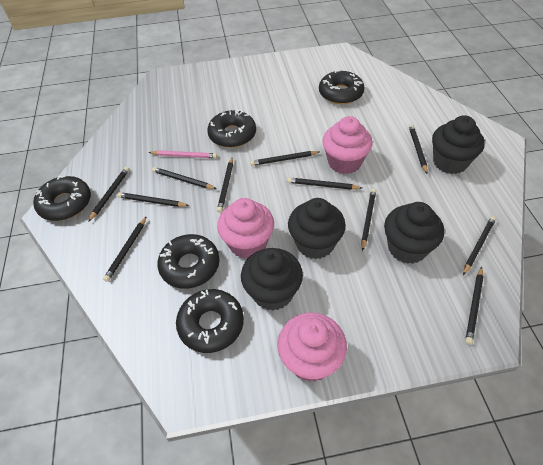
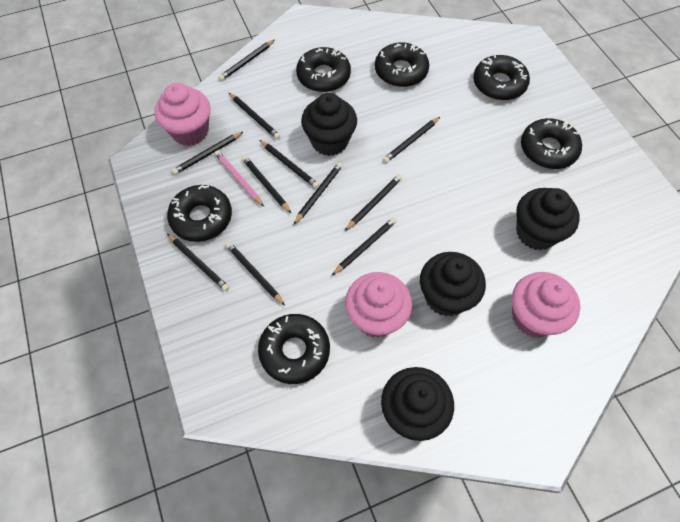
black donut: [33,175,91,221] [157,234,220,289] [176,289,244,353] [207,109,256,148] [319,70,365,104] = 5 -> [167,185,232,242] [258,314,330,384] [296,47,351,92] [375,42,429,87] [473,54,530,100] [521,118,582,169] = 6

